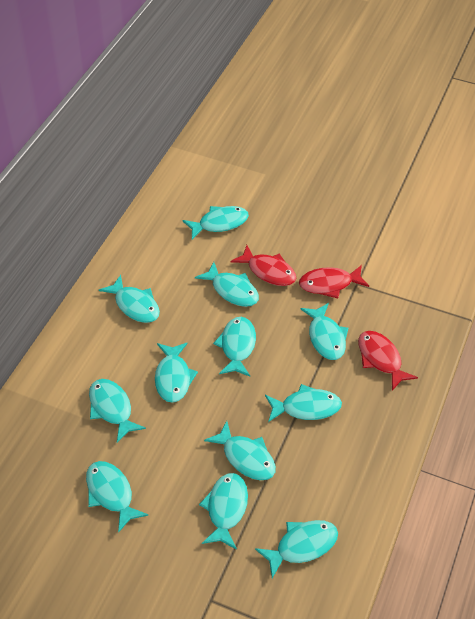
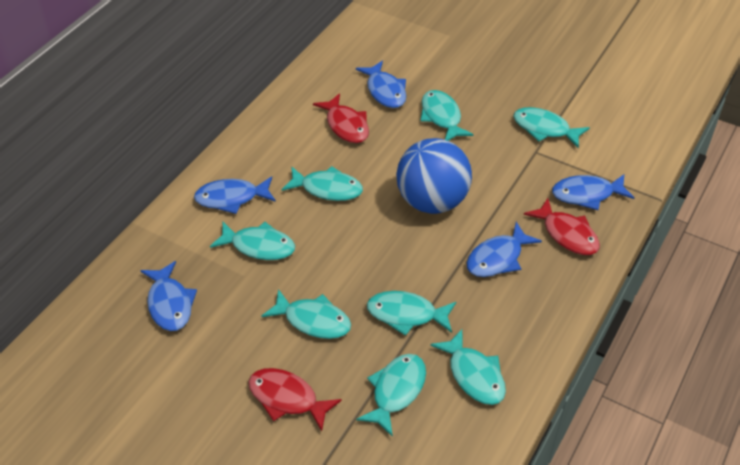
blue ball: none = 0 -> [396,138,472,214] = 1
blue fish: none = 0 -> [140,261,197,331] [194,176,276,214] [356,61,406,108] [467,222,542,277] [552,174,634,210] = 5
turquoise fish: [86,461,149,533] [89,379,146,443] [99,275,160,323] [155,342,198,403] [182,206,249,239] [195,262,259,307] [199,473,248,550] [204,421,276,480] [213,317,256,377] [255,520,338,578] [265,384,342,422] [301,303,348,360] = 12 -> [210,222,295,260] [262,289,351,339] [282,166,363,201] [356,354,426,437] [367,291,456,336] [420,90,474,141] [430,329,506,405] [513,107,590,148] = 8

